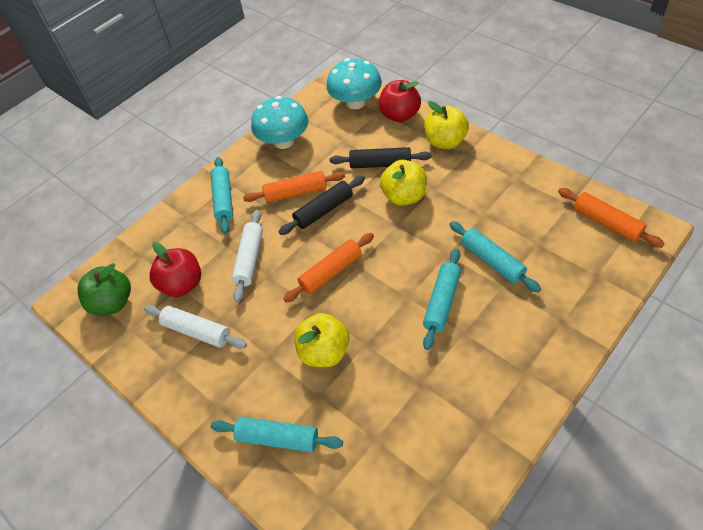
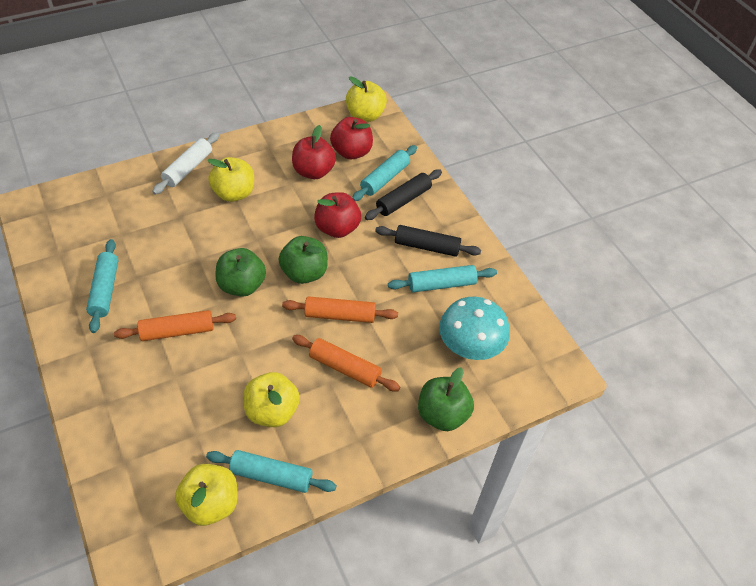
green apple: [77,263,131,316] = 1 -> [215,248,266,297] [278,236,328,284] [418,367,474,431] = 3
red apple: [149,242,201,297] [379,80,421,122] = 2 -> [292,125,336,179] [314,192,361,238] [330,117,373,159] = 3
turquoise mushroom: [251,96,309,149] [326,58,382,109] = 2 -> [439,297,510,360] = 1
white rolling pin: [144,305,247,349] [232,210,263,302] = 2 -> [152,132,219,195] = 1
yellow apple: [294,313,350,367] [380,160,427,206] [424,101,469,149] = 3 -> [175,464,238,526] [207,157,254,202] [243,372,300,427] [346,76,387,122] = 4

